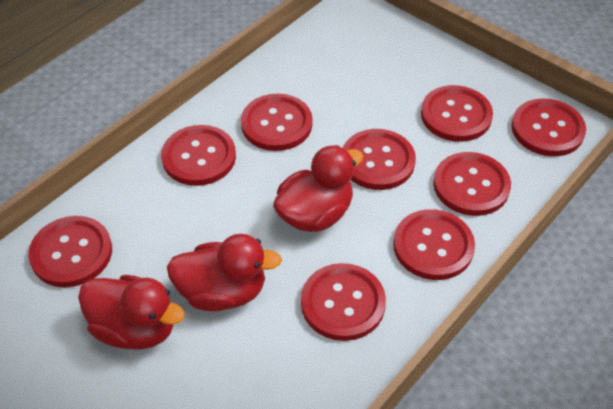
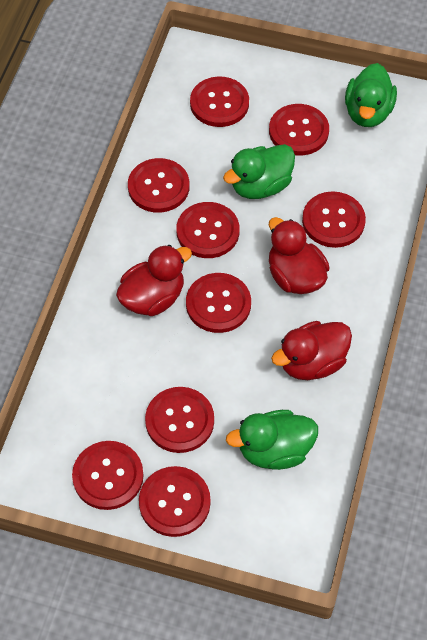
green duck: none = 0 -> [223,144,295,199] [226,410,318,470] [345,63,397,127] = 3

